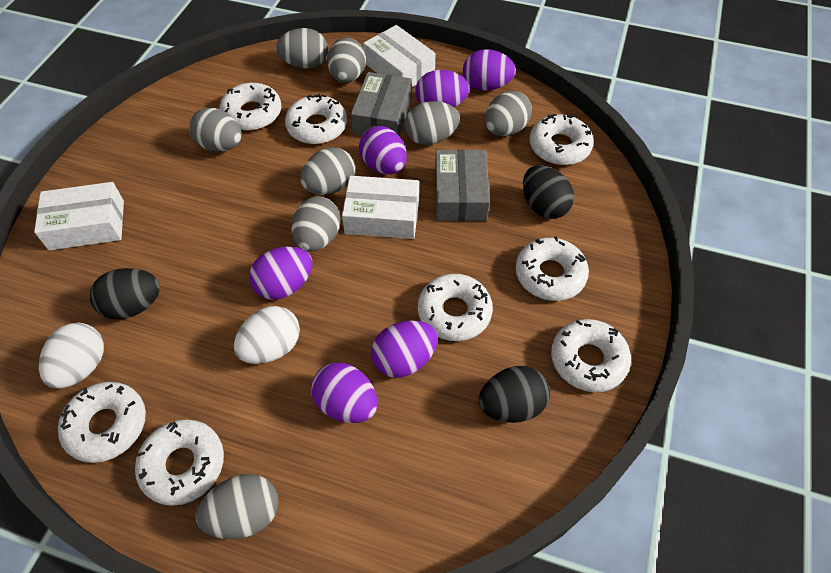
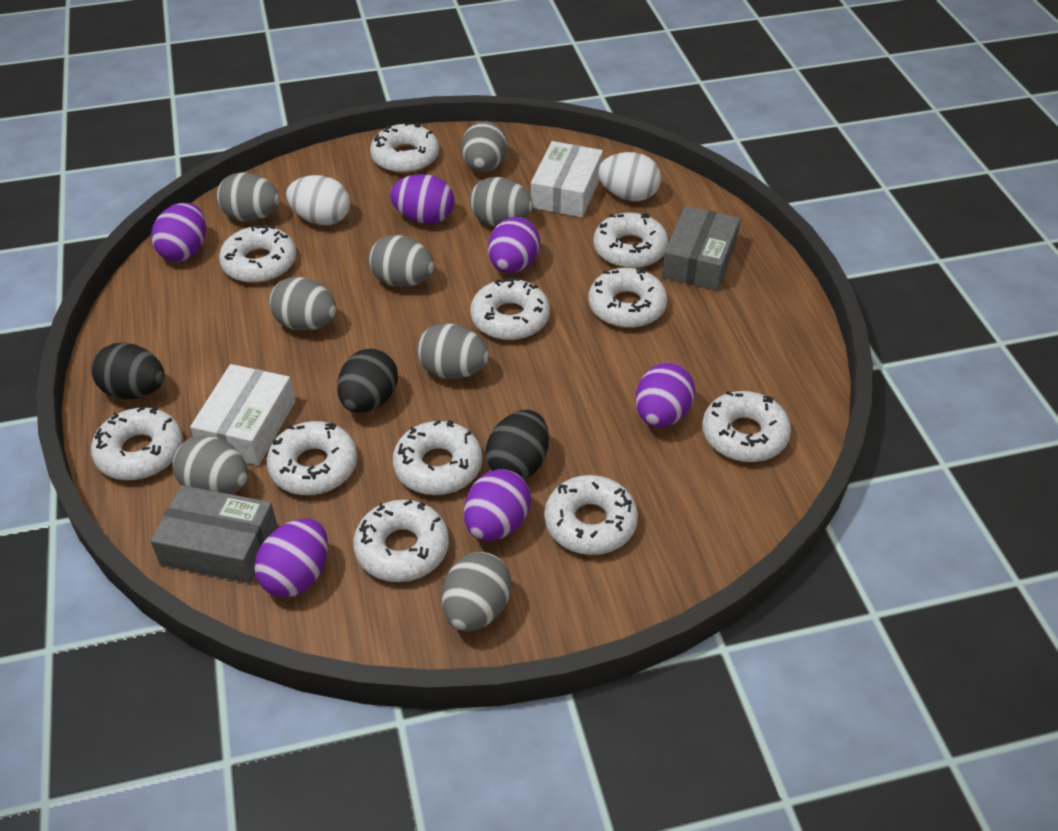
white box: [34,182,124,250] [342,176,419,239] [363,25,436,87] = 3 -> [190,364,295,465] [531,141,603,217] = 2
white donut: [58,382,146,463] [135,419,224,506] [220,83,282,131] [285,94,347,144] [418,274,493,341] [516,236,589,301] [529,114,594,165] [551,319,631,392] = 8 -> [91,407,183,480] [219,224,296,283] [267,421,357,495] [353,500,449,582] [370,122,439,173] [393,420,482,495] [470,277,550,340] [545,475,638,555] [589,268,668,328] [593,212,668,268] [702,391,791,462] = 11

